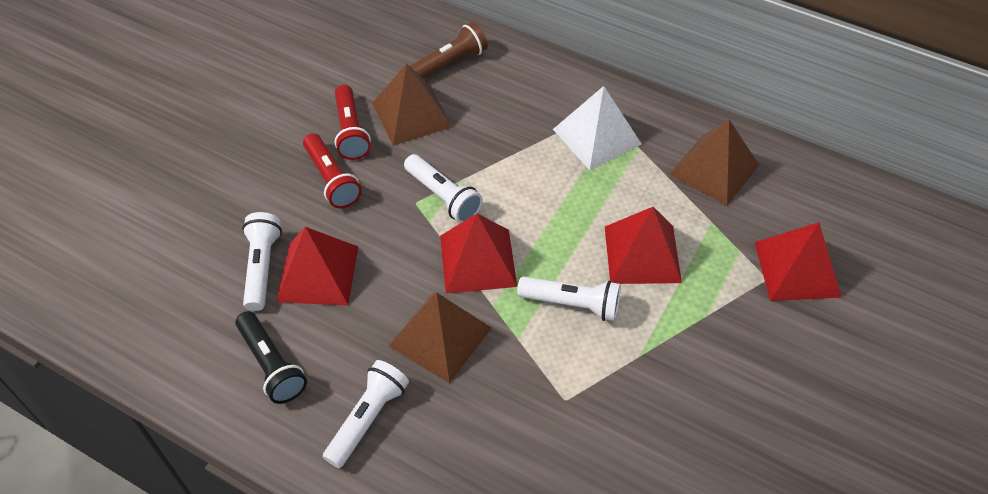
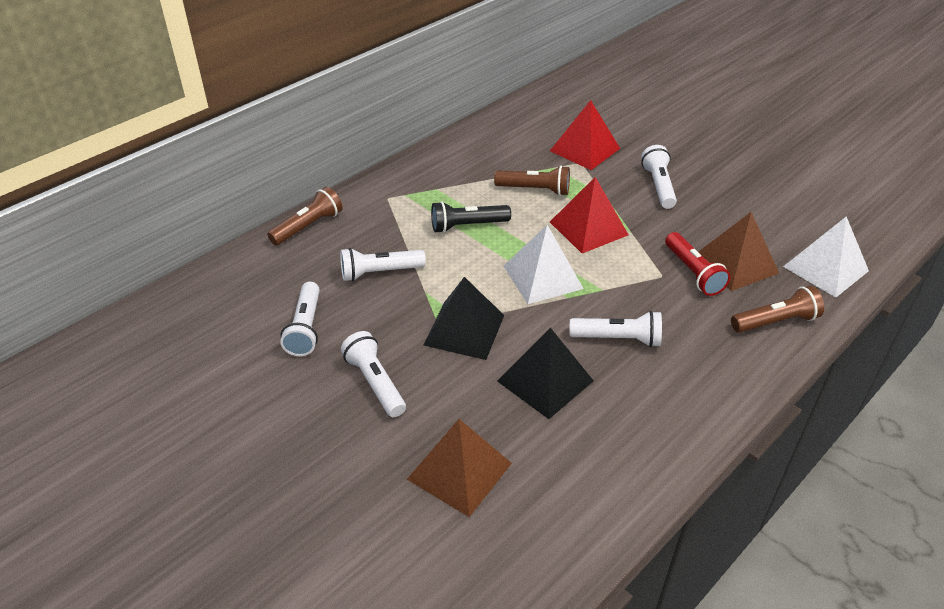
black pyramid: none = 0 -> [423,277,504,360] [497,328,594,419] = 2
brown flashlight: [410,22,488,79] = 1 -> [267,187,343,245] [494,166,570,196] [731,286,824,333] = 3
brown pyramid: [372,64,453,146] [389,292,492,383] [670,120,759,206] = 3 -> [407,419,512,517] [699,212,779,291] = 2
red flashlight: [303,133,362,208] [335,85,371,160] = 2 -> [665,232,731,296] = 1
red pyramid: [276,227,358,306] [440,213,517,294] [605,207,682,284] [754,222,842,301] = 4 -> [550,100,620,170] [550,177,629,253] = 2
white flashlight: [242,212,282,311] [323,360,409,468] [404,154,483,223] [517,276,621,321] = 4 -> [280,282,320,356] [340,248,426,281] [341,331,406,417] [570,311,662,347] [641,145,677,209] = 5
white pyramid: [553,86,642,170] = 1 -> [504,225,584,304] [783,216,869,298] = 2

